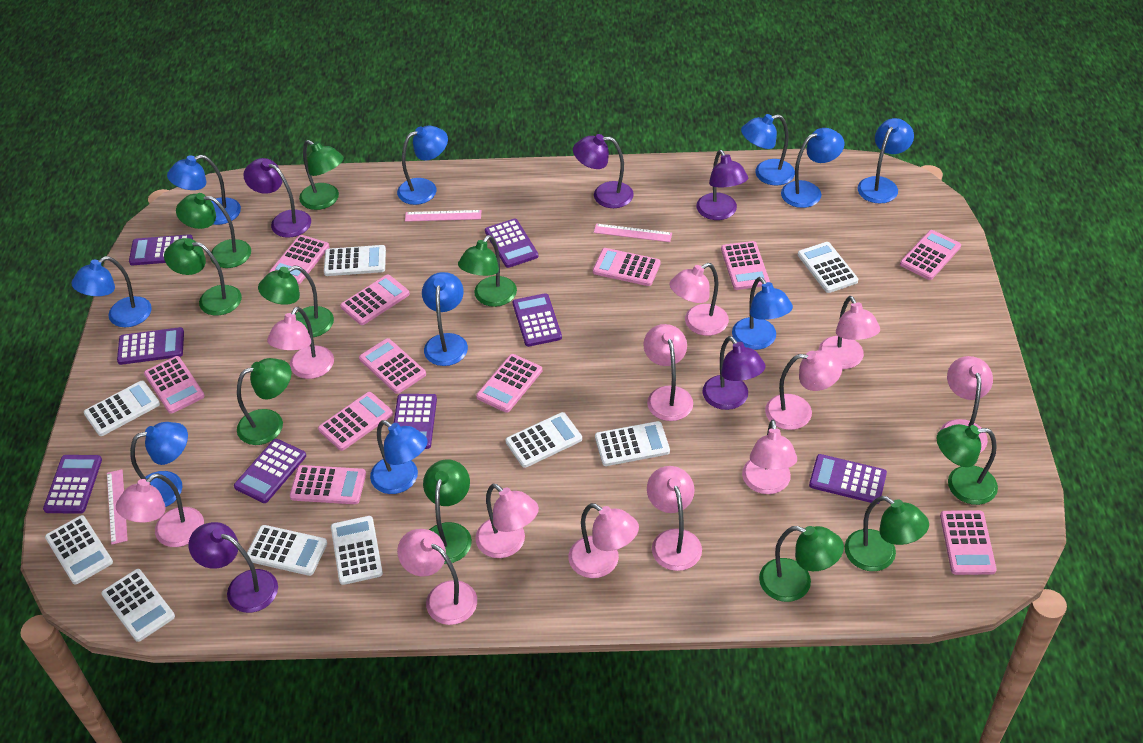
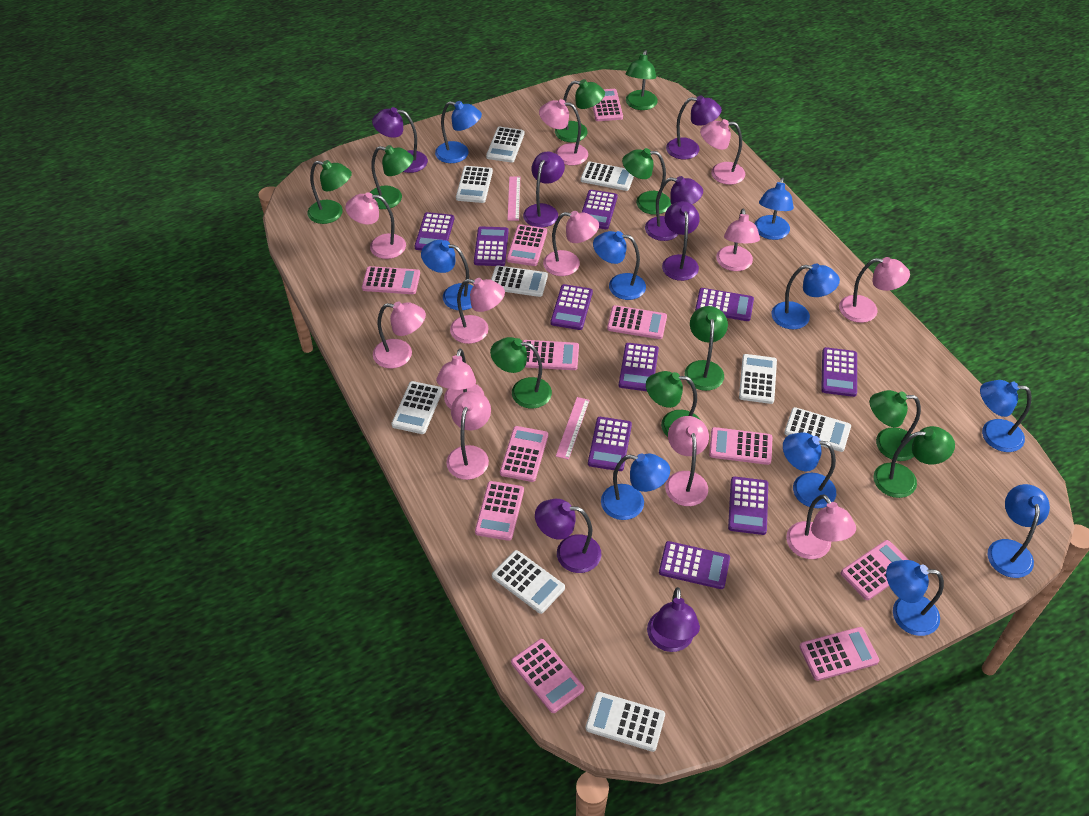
pink ruler: [107,469,128,545] [405,210,482,222] [594,224,672,242] = 3 -> [507,176,520,221] [556,397,590,460] = 2
purple calculator: [43,455,102,514] [117,327,184,365] [129,234,193,265] [234,439,306,503] [394,394,437,449] [485,219,538,268] [513,293,562,347] [809,454,887,504] = 8 -> [415,212,454,250] [474,226,509,266] [551,284,593,330] [582,190,618,229] [588,417,632,471] [619,343,659,391] [659,541,730,589] [695,288,754,321] [728,477,768,535] [821,347,857,397] = 10
purple lamp: [189,522,278,613] [243,158,311,238] [573,134,634,208] [696,150,748,220] [702,336,766,410] = 5 -> [372,107,428,173] [523,152,565,228] [535,499,601,573] [645,176,703,241] [647,587,700,652] [662,201,700,281] [666,96,722,159] = 7

